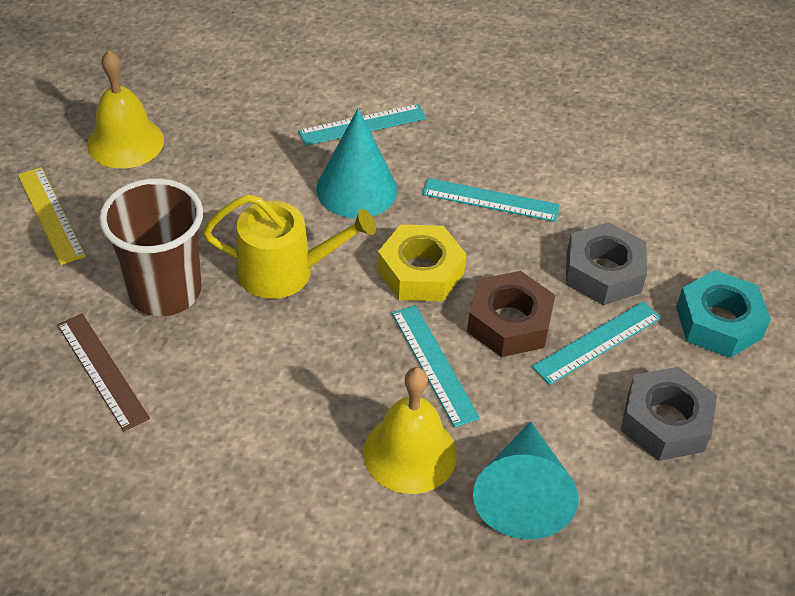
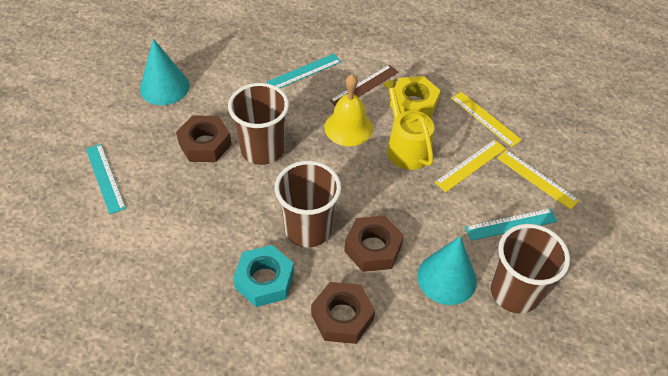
brown cup: [99,178,203,316] = 1 -> [228,83,289,165] [275,161,341,248] [491,224,570,314] = 3
brown nut: [467,271,555,357] = 1 -> [176,116,232,162] [311,282,375,344] [344,216,404,272] = 3
grey nut: [566,222,647,305] [621,367,717,461] = 2 -> none = 0
turquoise ruler: [298,104,427,146] [392,305,480,427] [422,178,560,222] [532,301,661,385] = 4 -> [86,144,126,214] [267,54,342,88] [465,208,558,241] = 3
yellow bell: [87,50,164,168] [363,367,457,494] = 2 -> [324,74,373,146] = 1
yellow ruler: [18,167,86,265] = 1 -> [435,139,506,192] [451,92,522,147] [497,150,580,210] = 3

